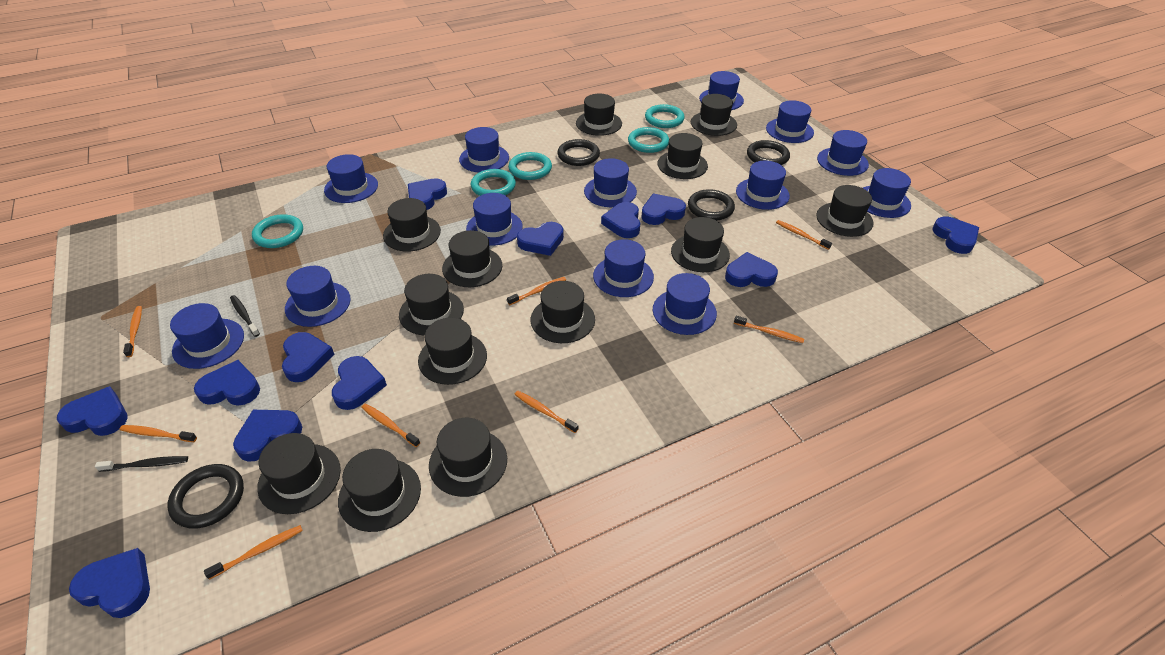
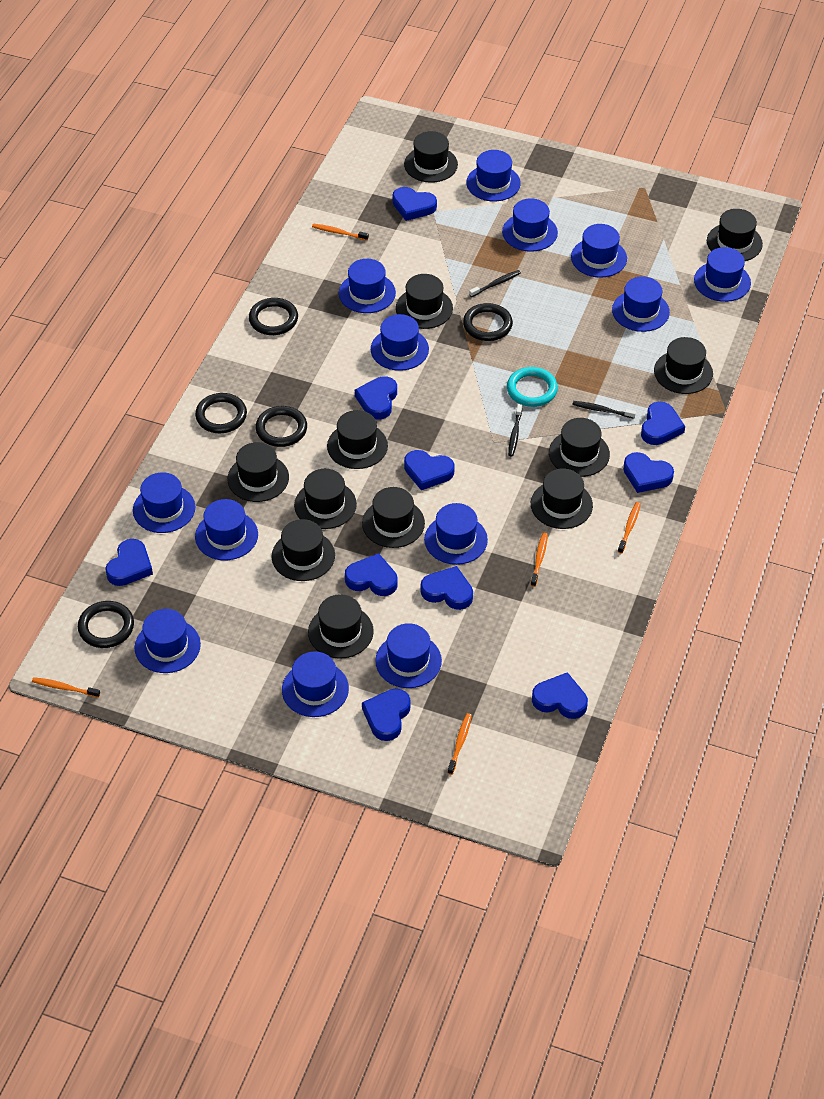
black hat: [257,433,341,514] [338,449,421,532] [383,198,441,252] [399,274,464,336] [418,317,487,385] [429,418,507,497] [442,230,502,287] [531,281,595,343] [576,94,622,136] [658,133,708,179] [671,217,730,272] [691,94,737,136] [816,185,874,237] = 13 -> [227,442,289,502] [272,519,335,581] [294,469,357,529] [308,594,374,659] [327,410,388,469] [362,487,425,548] [396,274,453,329] [404,131,458,183] [531,468,593,529] [549,418,610,477] [654,337,713,394] [707,209,763,261] = 12
black ring: [167,464,244,529] [557,139,600,166] [688,189,735,221] [747,140,790,165] = 4 -> [78,601,134,648] [195,393,247,433] [249,298,298,335] [256,406,307,447] [463,303,513,341] = 5
black toothbrush: [95,456,188,472] [230,295,260,337] = 2 -> [469,270,521,297] [508,404,522,457] [572,401,636,418] = 3
blue heart: [57,386,128,436] [69,548,150,618] [194,360,260,406] [233,410,302,462] [282,332,335,382] [332,356,387,410] [408,178,447,210] [517,222,564,256] [601,202,640,238] [641,194,686,225] [725,252,778,287] [933,217,979,254] = 12 -> [105,539,153,586] [345,553,398,596] [355,376,397,419] [362,689,411,741] [392,187,437,221] [404,450,455,490] [420,566,473,610] [532,672,588,719] [623,452,674,493] [641,402,685,445] = 10
orange toothbrush: [120,425,197,442] [123,306,142,357] [204,525,303,580] [361,403,420,447] [507,277,566,305] [514,391,578,433] [734,316,804,343] [776,220,832,250] = 8 -> [32,677,100,698] [312,224,369,241] [447,713,472,775] [531,532,548,587] [618,502,641,554] = 5
turquoise ring: [252,214,303,248] [471,169,516,196] [508,152,552,180] [628,127,669,153] [645,104,685,128] = 5 -> [507,367,558,407] = 1

